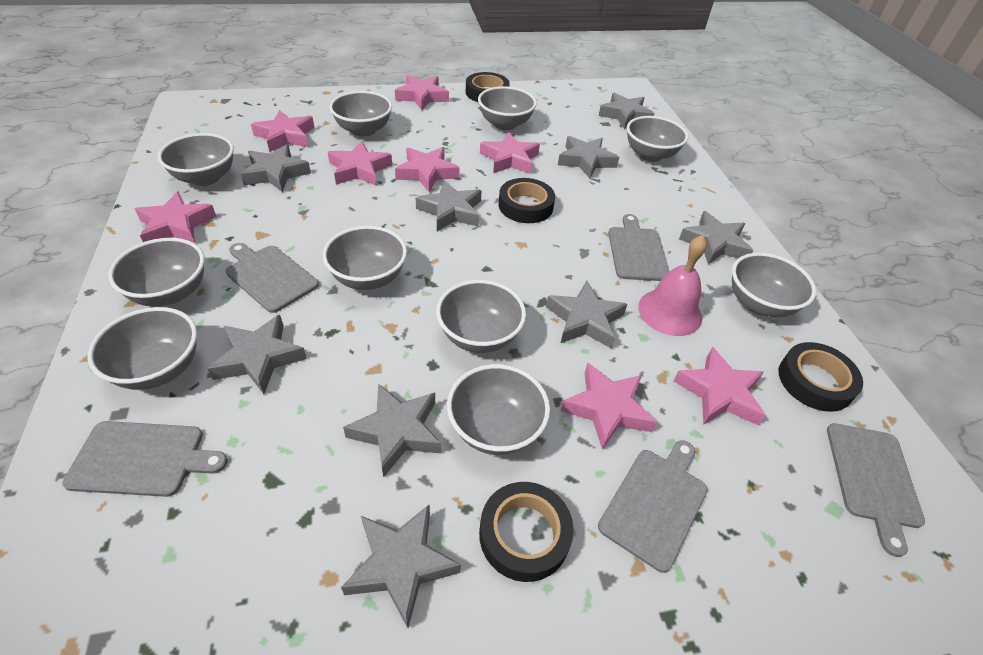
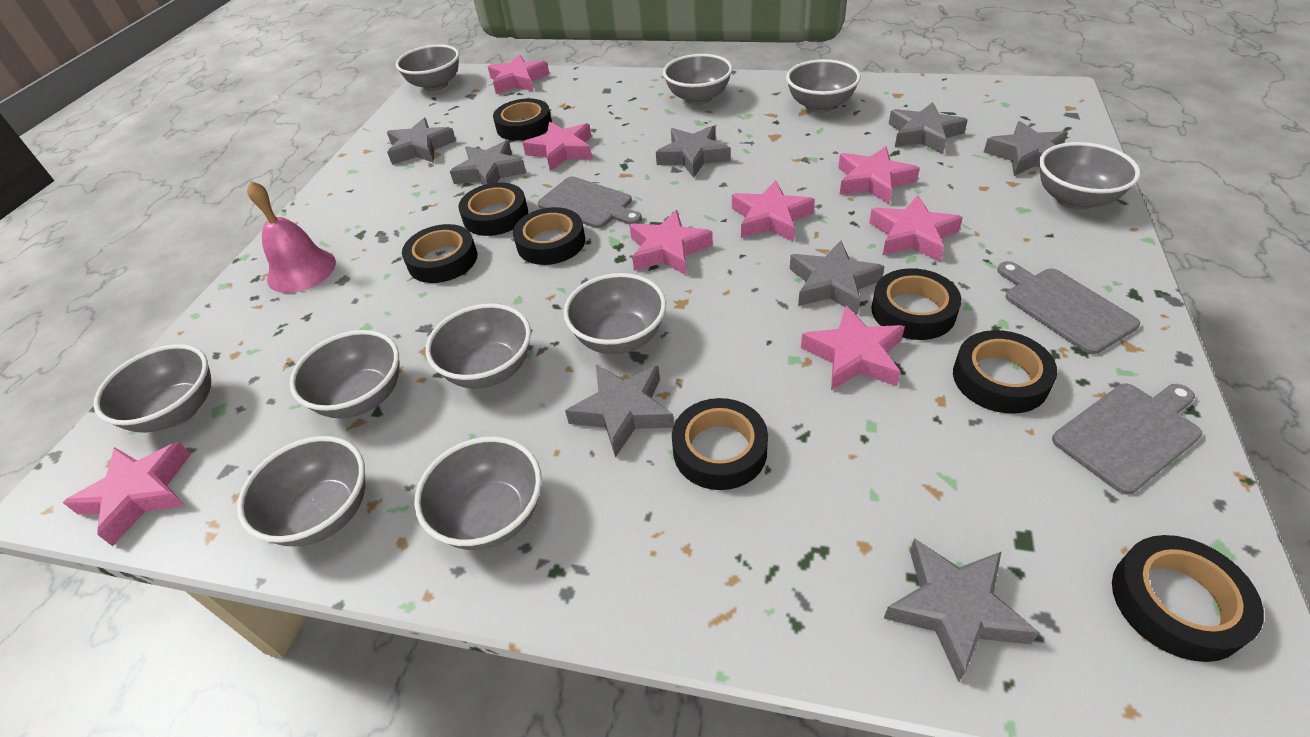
black tape: [466,72,510,102] [479,482,574,582] [499,178,555,223] [778,342,863,412] = 4 -> [402,224,477,283] [458,182,528,236] [493,98,552,141] [513,207,585,265] [672,398,768,490] [871,268,962,340] [953,330,1057,414] [1112,535,1264,662] = 8
grey cutting board: [62,421,228,497] [225,243,319,313] [598,440,708,573] [608,214,669,281] [827,423,925,557] = 5 -> [538,177,642,228] [997,261,1140,354] [1052,384,1202,495] = 3
grey star: [207,315,307,394] [241,145,311,192] [341,504,461,628] [343,384,441,478] [416,180,482,231] [546,281,628,349] [558,136,619,178] [599,93,654,129] [679,211,753,265] = 9 -> [387,118,456,165] [450,140,526,185] [565,365,674,458] [656,126,731,178] [790,241,885,314] [884,538,1040,682] [889,102,968,154] [984,121,1068,176] = 8

